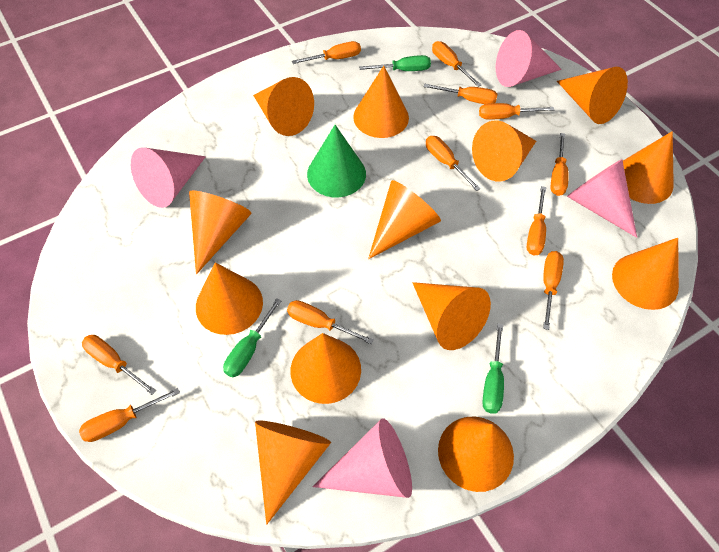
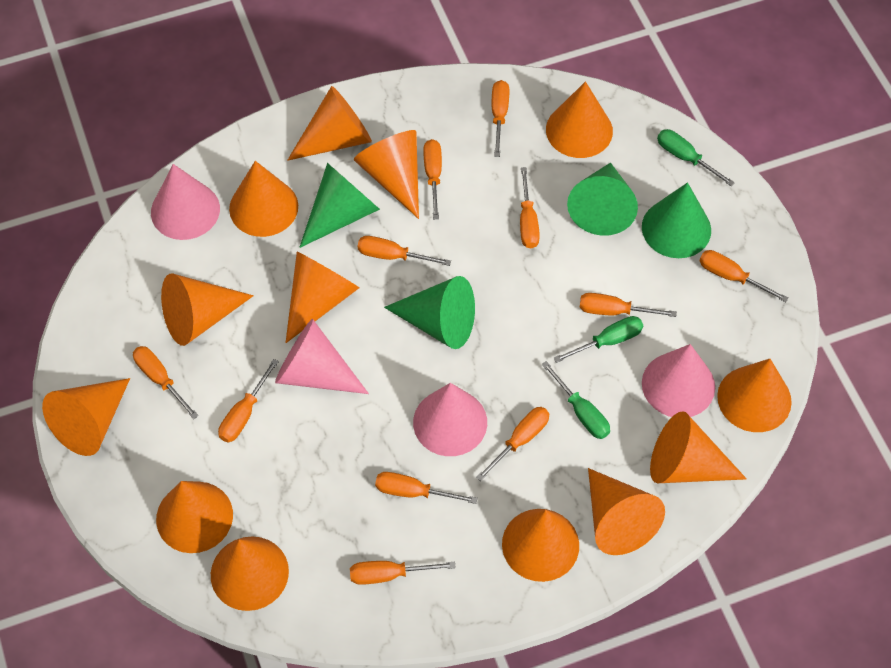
green cone: [307,125,366,197] = 1 -> [299,163,380,248] [384,276,475,349] [567,163,638,236] [642,182,711,258] = 4

